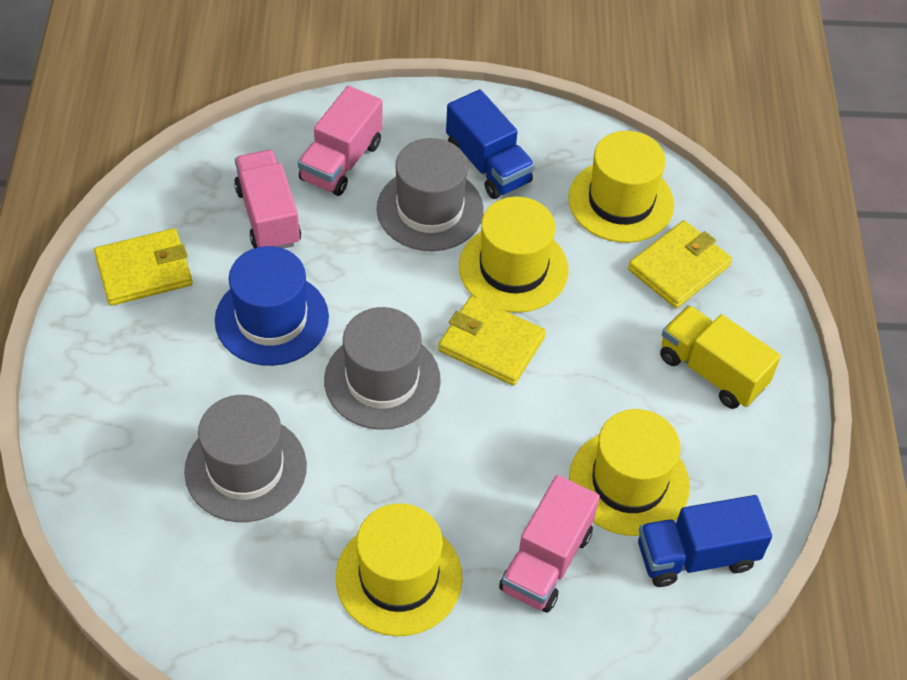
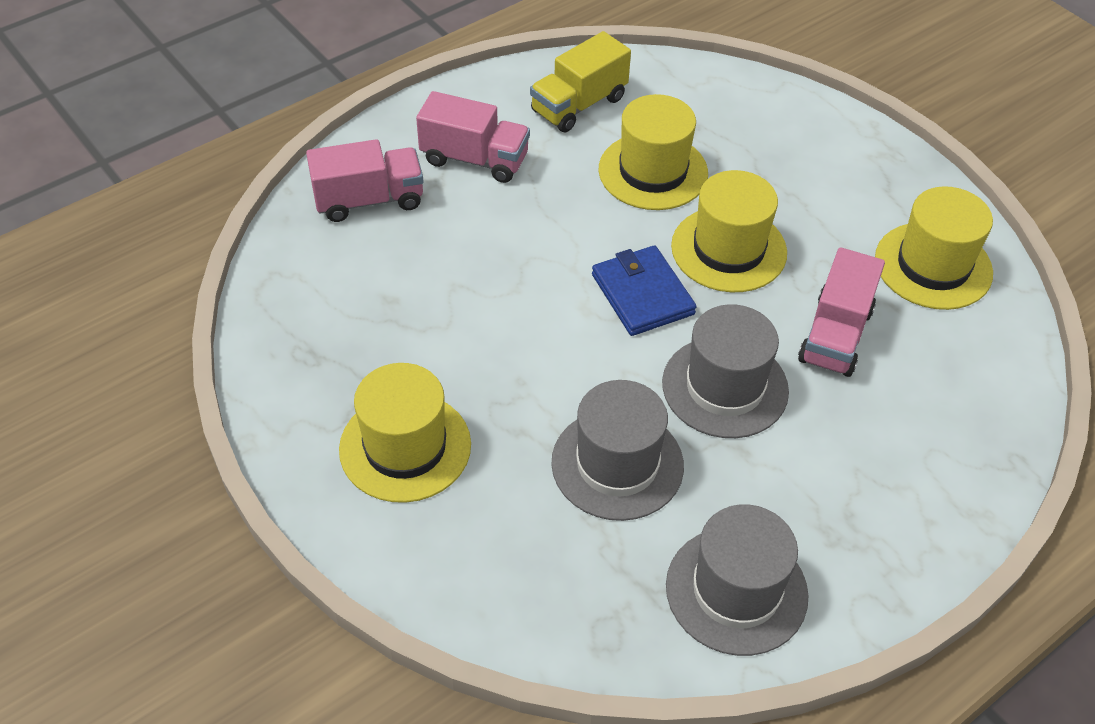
blue hat: [215,246,329,366] = 1 -> none = 0
blue truck: [446,89,535,199] [638,495,772,587] = 2 -> none = 0
blue wallet: none = 0 -> [592,245,697,336] = 1
yellow wallet: [94,228,193,306] [438,296,546,386] [628,220,732,308] = 3 -> none = 0

